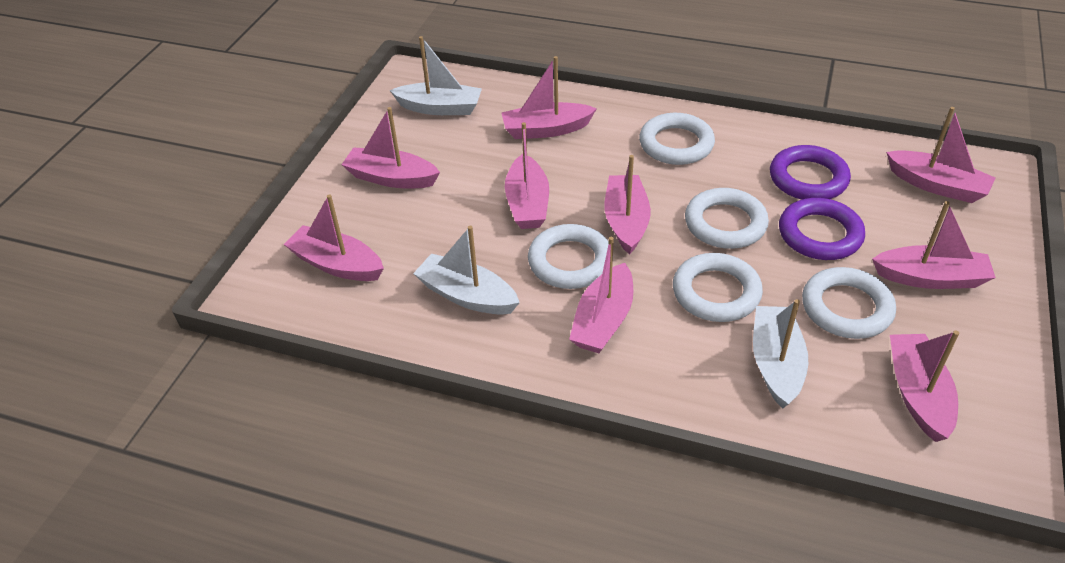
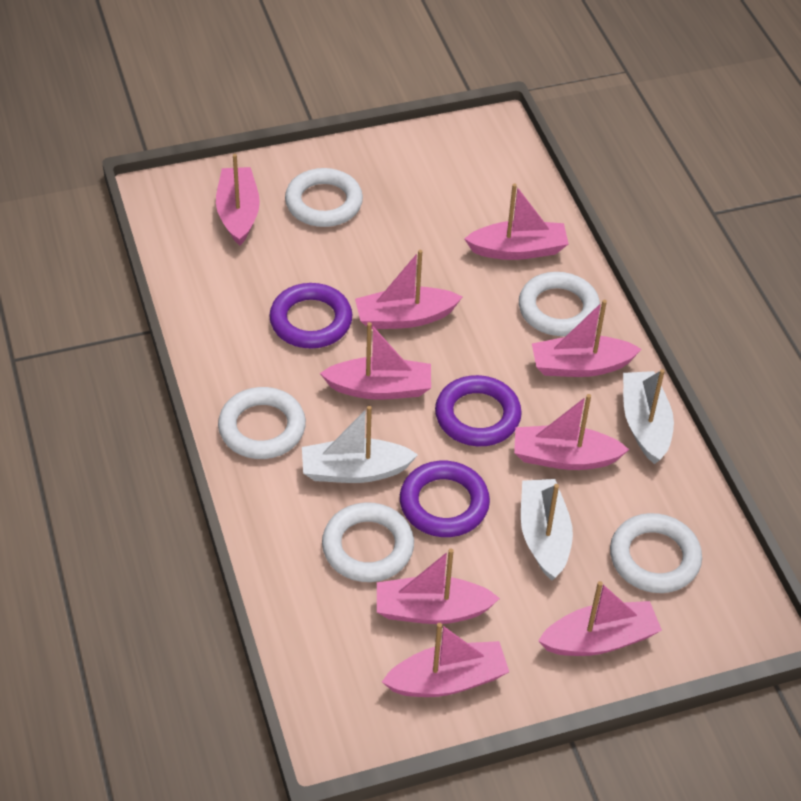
purple ring: [770,145,851,200] [779,198,865,260] = 2 -> [269,283,352,349] [400,461,490,537] [435,375,522,446] = 3

